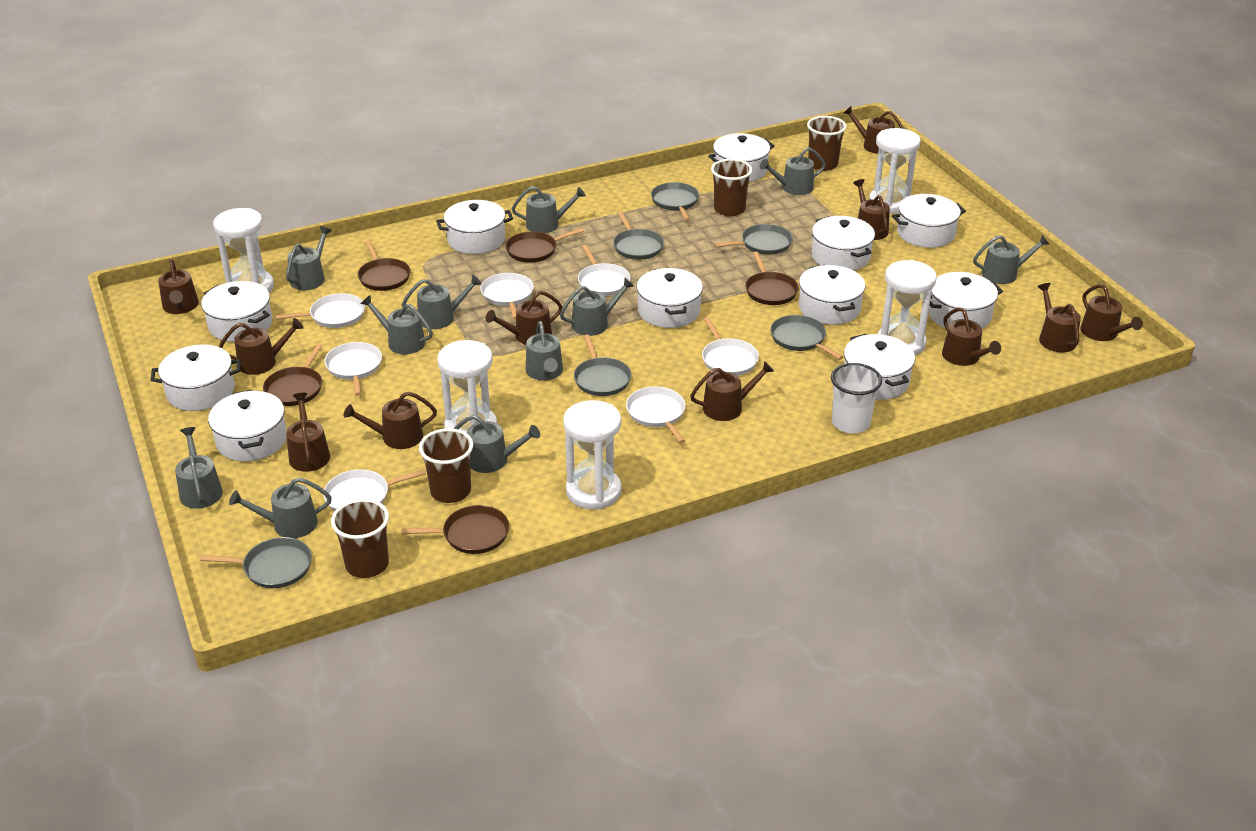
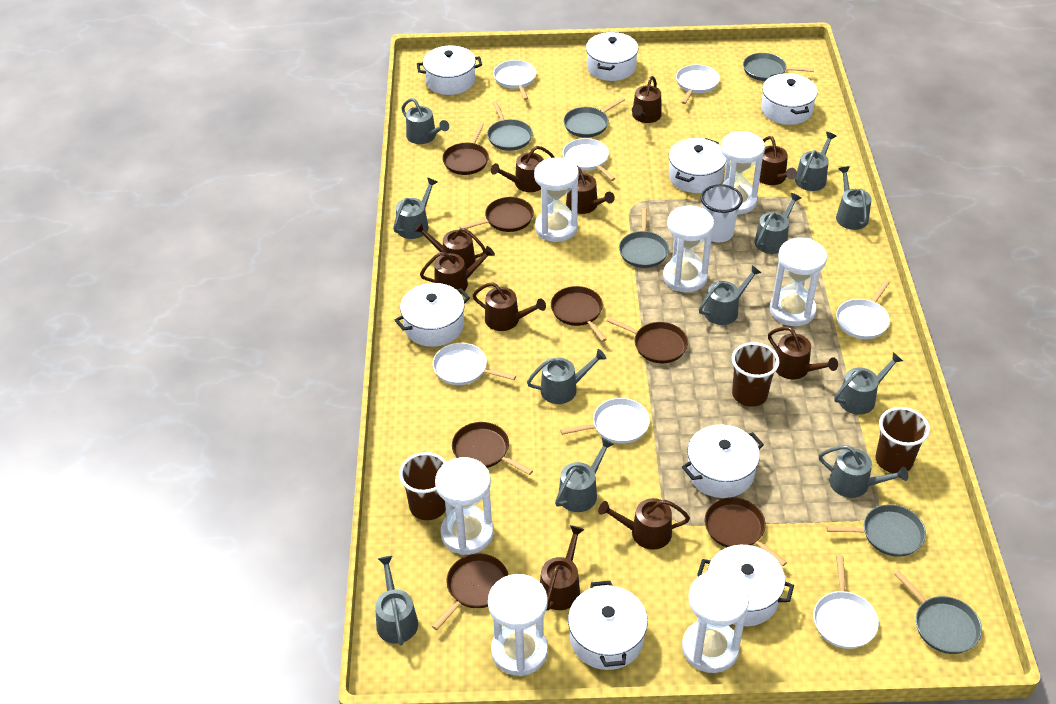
brown cup: [331,499,389,578] [419,428,473,503] [711,159,752,217] [807,116,847,171] = 4 -> [399,452,447,520] [732,342,779,407] [875,407,930,473] = 3
brown pan: [263,343,323,406] [358,240,411,291] [402,505,509,554] [505,228,584,263] [745,252,799,305] = 5 -> [432,554,508,630] [442,123,489,175] [452,422,533,475] [459,197,534,232] [551,286,607,342] [606,317,688,363] [705,497,787,566] = 7
brown watering can: [158,258,199,314] [219,318,304,375] [286,393,330,472] [344,391,437,449] [486,291,563,345] [690,361,774,421] [843,106,904,154] [853,179,890,240] [942,308,1001,366] [1037,283,1081,353] [1081,284,1143,341] = 11 -> [414,222,486,270] [420,246,495,294] [473,282,546,331] [491,146,555,192] [540,525,585,611] [566,166,615,214] [598,498,690,550] [632,76,662,123] [759,136,797,185] [768,327,838,379] = 10
white hourglass: [213,208,274,293] [437,340,497,433] [563,400,622,509] [869,128,920,213] [878,260,937,356] = 5 -> [435,457,494,555] [488,574,548,676] [534,158,579,242] [663,206,714,293] [682,571,749,673] [721,131,765,215] [770,238,827,326] = 7
white pot: [151,344,241,411] [201,281,272,342] [208,390,287,461] [436,200,513,254] [636,268,703,328] [708,133,775,182] [799,265,866,325] [811,216,875,271] [844,334,915,400] [892,194,966,248] [929,272,1003,329] = 11 -> [395,283,470,347] [417,45,482,95] [568,581,648,670] [586,32,638,81] [669,138,726,193] [682,425,764,498] [697,545,794,626] [761,73,818,125] = 8

